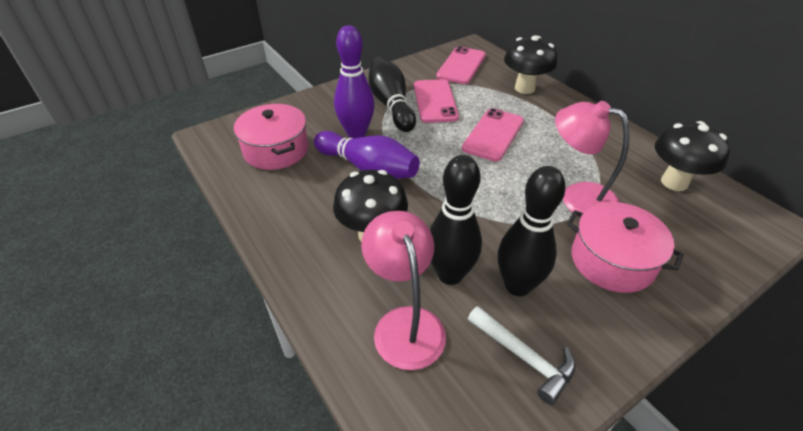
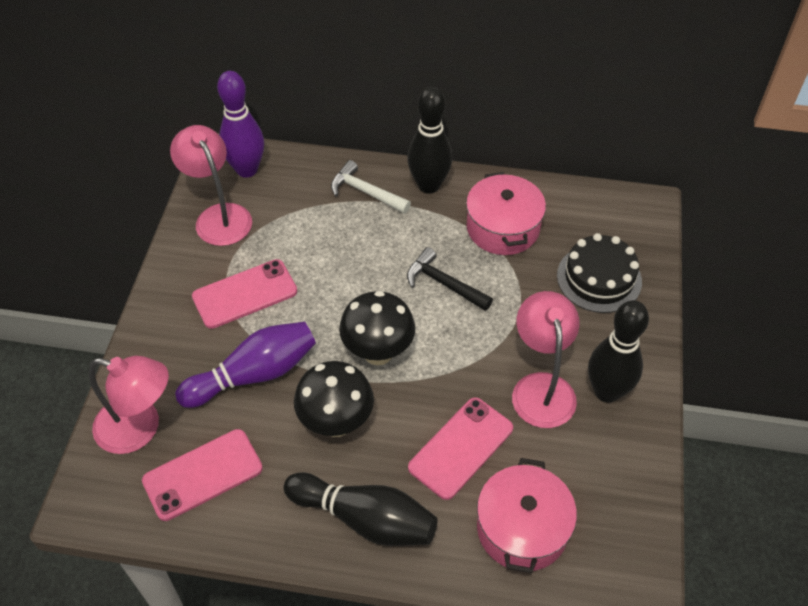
black cake: none = 0 -> [557,233,642,313] = 1
black hammer: none = 0 -> [407,247,493,311] = 1
black mushroom: [333,170,408,242] [504,35,557,94] [655,121,730,191] = 3 -> [294,361,374,437] [339,291,415,365] = 2
pink lamp: [361,211,446,370] [555,101,630,217] = 2 -> [89,356,169,454] [170,125,252,246] [512,291,579,428] = 3

